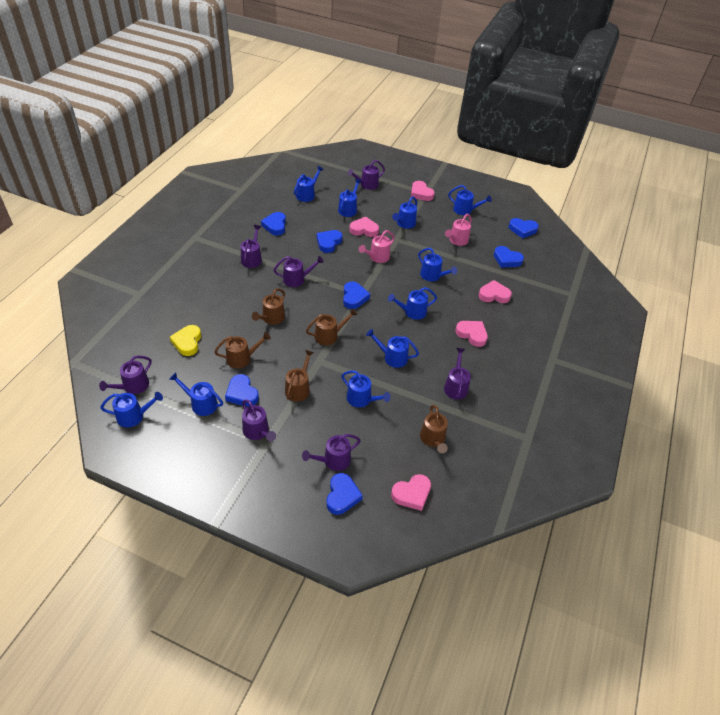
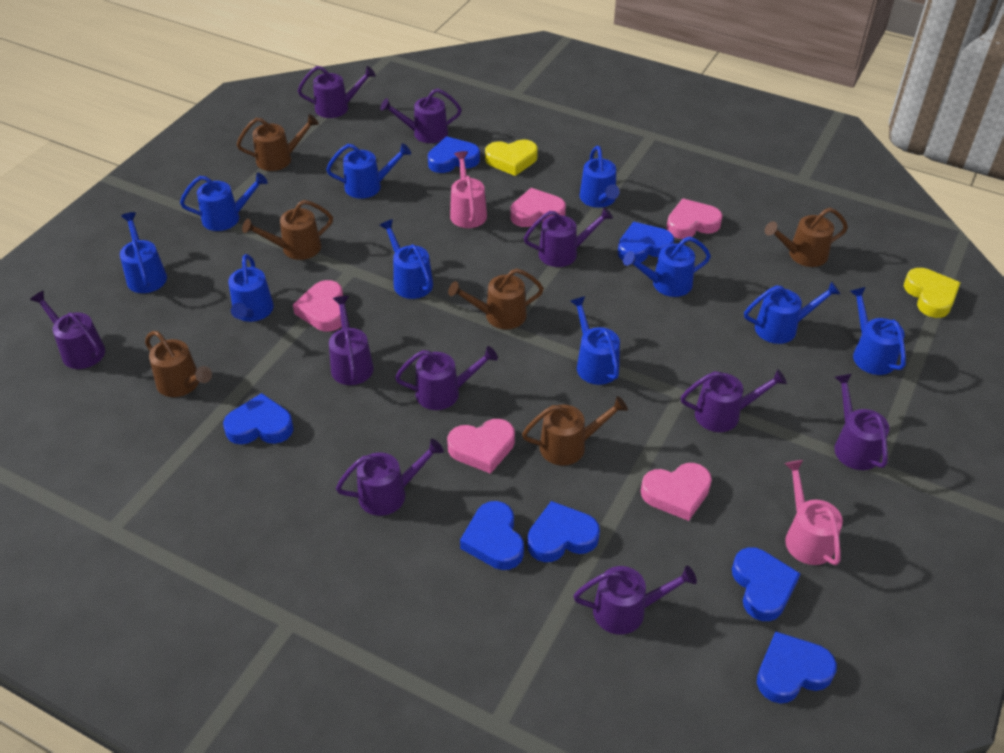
brown watering can: [214,332,271,369] [252,288,285,325] [285,350,314,402] [306,308,358,345] [420,405,448,453] = 5 -> [145,331,212,397] [237,114,319,171] [242,200,333,260] [448,268,544,329] [522,396,628,466] [765,208,848,267] = 6
purple watering can: [99,356,152,394] [241,225,262,268] [242,400,276,441] [274,256,324,287] [302,434,361,471] [348,160,385,190] [444,348,471,400] = 7 -> [30,290,105,369] [298,66,376,118] [329,296,374,385] [336,439,444,516] [380,88,462,143] [395,346,498,410] [524,207,613,267] [573,566,697,635] [681,369,787,432] [834,374,889,470] = 10
yellow heart: [170,325,201,356] = 1 -> [485,139,538,176] [904,268,960,318] = 2

